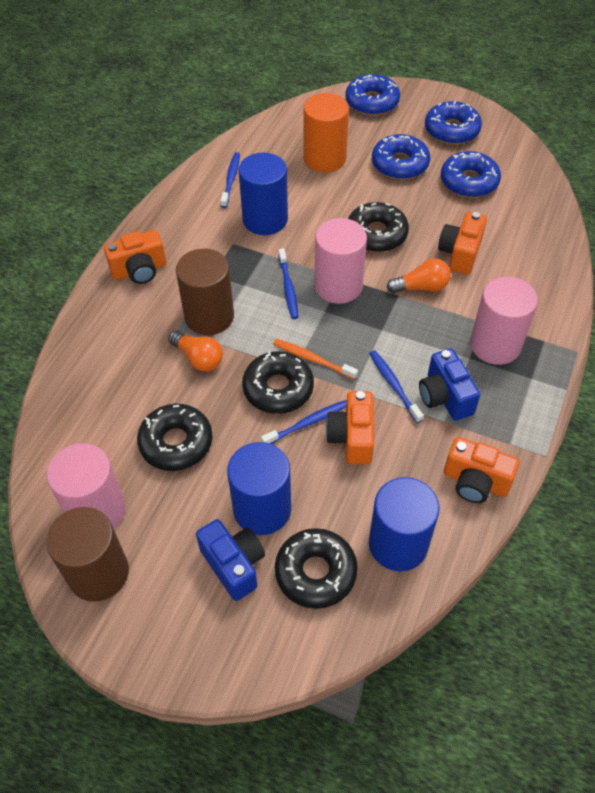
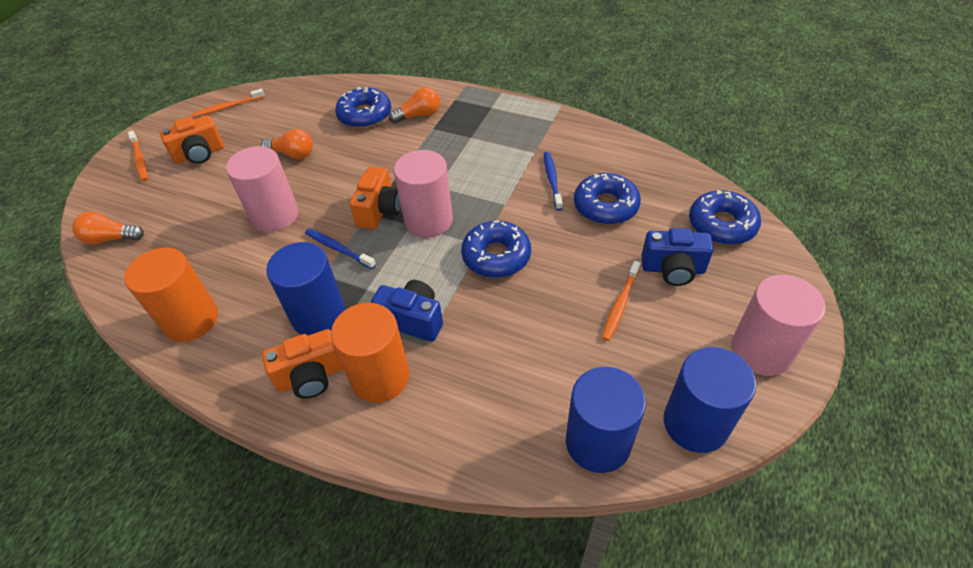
black donut: [137,404,213,471] [242,351,314,414] [275,528,358,609] [348,202,409,252] = 4 -> none = 0
blue toothbrush: [221,152,240,208] [261,400,347,444] [279,248,298,319] [369,350,424,423] = 4 -> [305,229,376,269] [544,152,563,210] = 2
brown cylinder: [46,507,129,602] [176,249,234,335] = 2 -> none = 0
orange camera: [104,230,166,284] [326,391,374,464] [438,212,487,275] [444,437,520,503] = 4 -> [160,115,224,164] [262,329,343,398] [350,167,401,229] = 3
orange cylinder: [303,93,349,173] = 1 -> [124,248,218,342] [331,303,410,403] = 2
orange light bulb: [168,331,223,372] [387,258,451,293] = 2 -> [72,212,144,245] [261,129,313,159] [389,87,440,123] = 3
orange toothbrush: [273,339,358,380] = 1 -> [128,131,148,181] [192,89,265,117] [602,261,641,341] = 3

